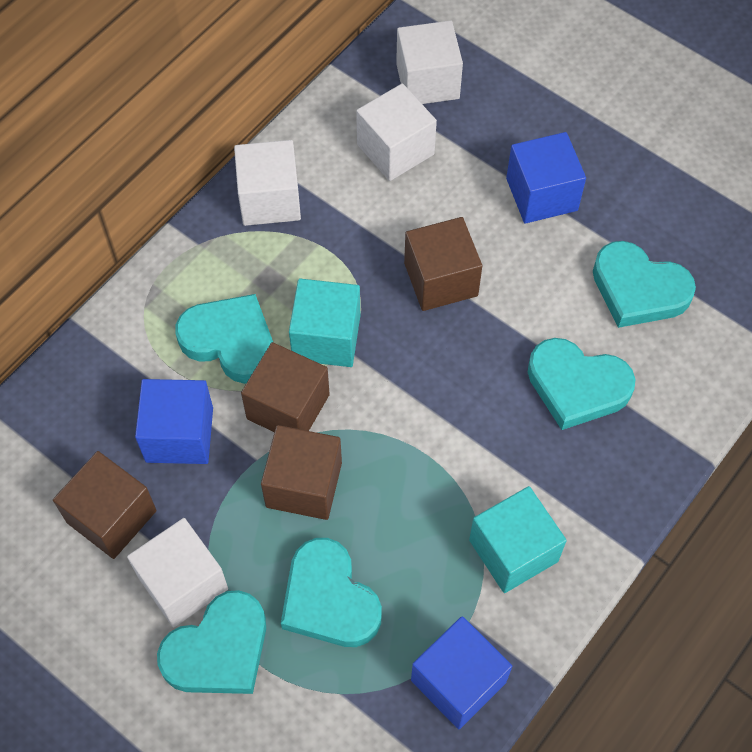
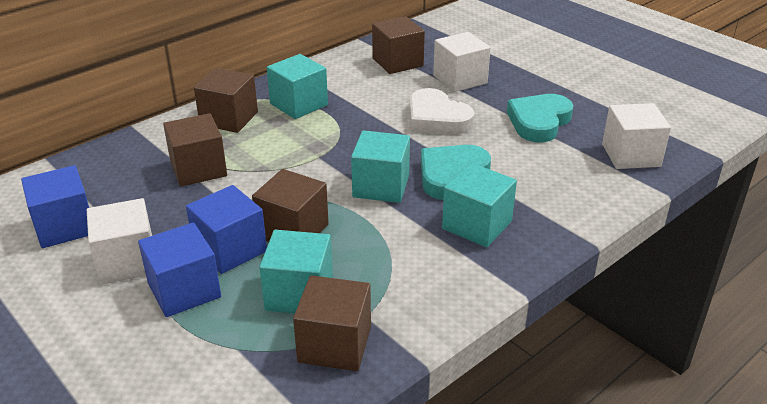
brown cube: [53,451,157,559] [241,342,330,432] [261,425,342,520] [404,217,482,311] = 4 -> [163,113,227,187] [194,68,258,133] [252,169,329,242] [293,275,371,371] [372,16,425,74] = 5
turquoise cube: [289,279,360,367] [469,486,567,593] = 2 -> [259,230,333,314] [267,54,328,119] [351,130,410,203] [442,163,517,247] = 4
turquoise heart: [157,590,266,694] [176,294,274,384] [281,538,382,647] [528,338,636,430] [593,241,696,328] = 5 -> [421,145,491,200] [507,94,573,142] = 2
white cube: [127,518,228,628] [234,140,301,226] [356,83,437,181] [396,21,463,104] = 4 -> [87,198,152,285] [433,32,491,92] [602,103,671,169] = 3
white heart: none = 0 -> [410,88,475,134] = 1

